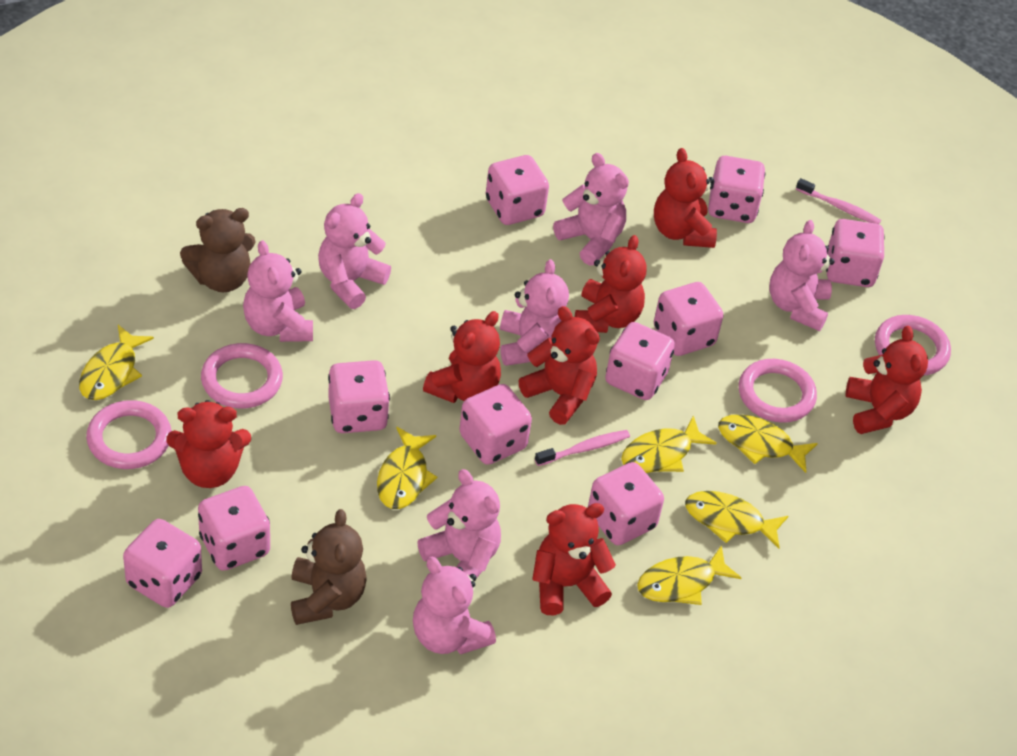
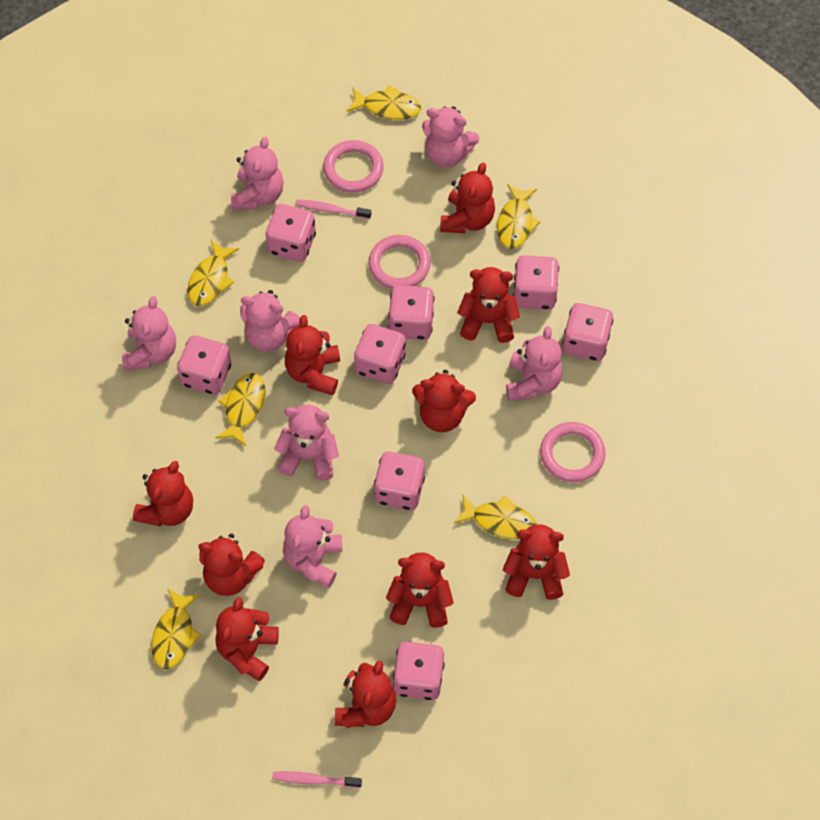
brown teddy bear: [180,208,256,292] [291,509,367,625] = 2 -> none = 0
pink dice: [123,519,202,608] [198,486,270,571] [328,360,390,433] [459,384,532,465] [486,155,549,225] [588,462,664,545] [605,322,675,400] [654,282,724,356] [708,156,765,223] [826,219,885,287] = 10 -> [177,335,231,395] [266,204,316,262] [354,324,406,384] [374,451,425,510] [388,285,434,340] [393,641,444,700] [513,255,559,310] [562,303,613,361] = 8
pink ring: [86,400,172,469] [201,343,283,408] [739,359,817,423] [875,315,951,376] = 4 -> [323,140,384,193] [368,235,431,289] [540,422,606,482] = 3
red teddy bear: [166,400,251,488] [423,311,501,403] [518,306,600,425] [532,503,616,615] [575,235,647,333] [654,148,717,248] [845,326,928,434] = 7 -> [133,461,193,527] [198,534,265,596] [215,597,279,681] [285,315,340,396] [335,660,396,728] [386,552,454,628] [412,370,476,432] [440,163,495,234] [457,267,520,343] [503,524,570,600] = 10

